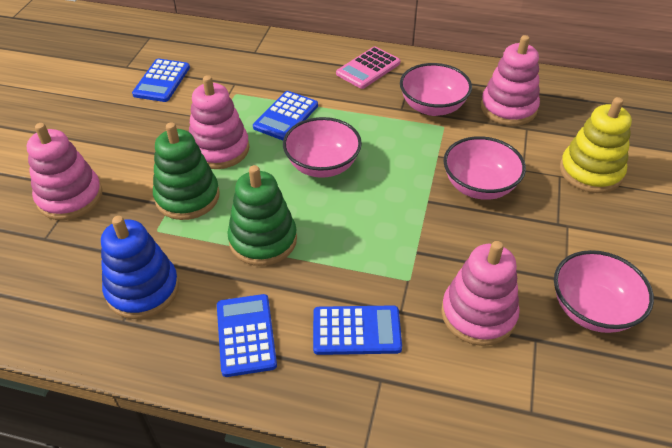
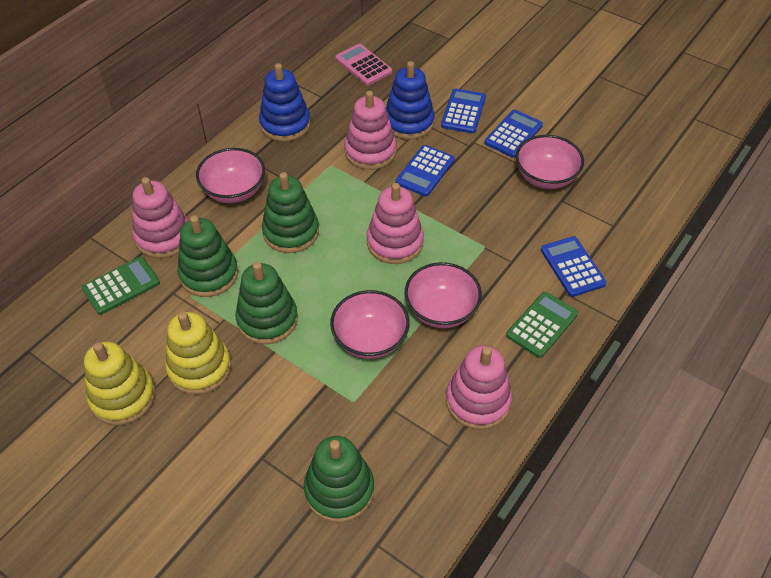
blue stacking toy: [101,216,179,319] = 1 -> [259,63,311,142] [386,61,435,139] = 2
green calculator: none = 0 -> [82,257,160,315] [506,292,578,358] = 2
green stacking toy: [153,122,220,220] [227,165,297,266] = 2 -> [177,215,238,297] [235,262,298,344] [262,172,319,253] [304,436,374,523] = 4
yellow stacking toy: [560,97,632,193] = 1 -> [84,341,156,425] [165,312,231,395] = 2

